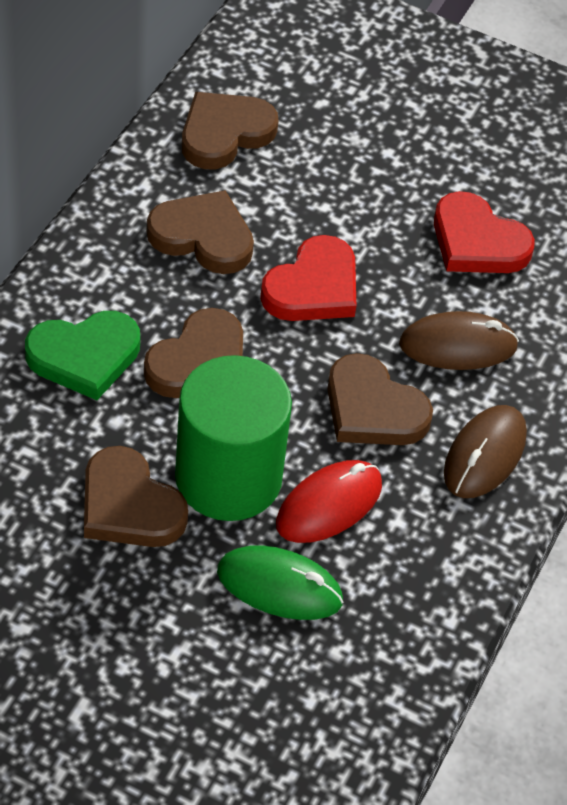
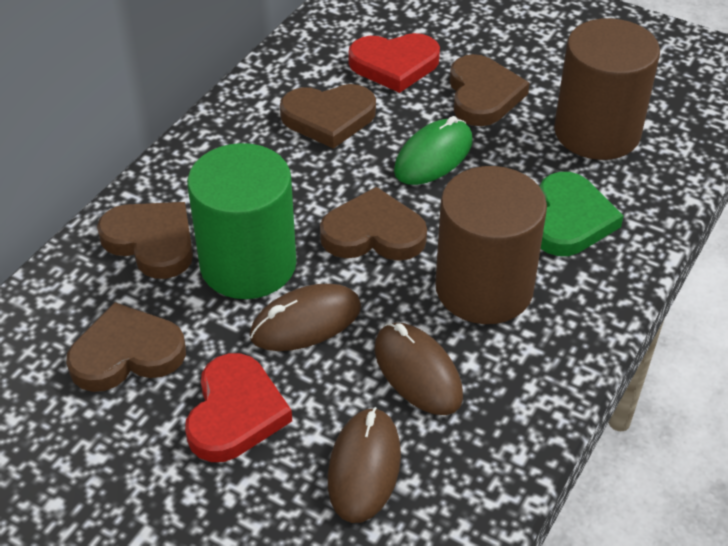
brown cylinder: none = 0 -> [435,166,547,324] [554,18,660,160] = 2
brown mouse: [399,311,519,370] [444,405,527,498] = 2 -> [250,284,361,351] [328,407,401,523] [375,323,463,415] = 3
red mouse: [276,460,382,543] = 1 -> none = 0

